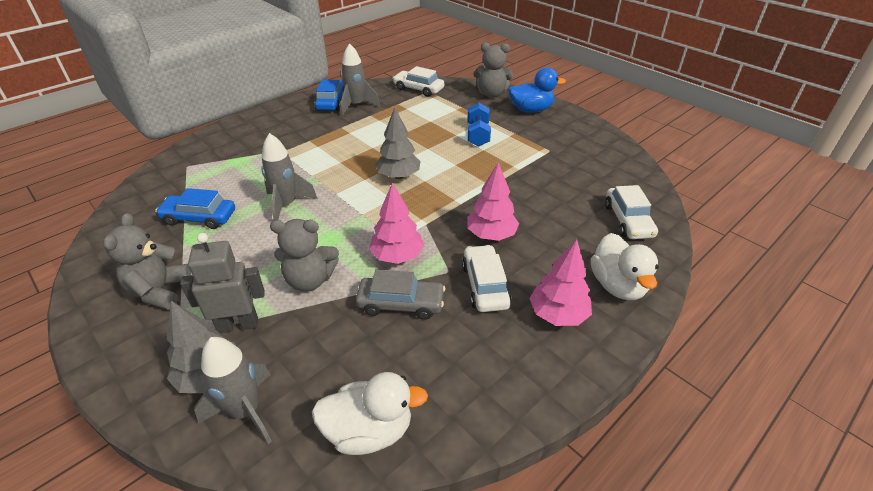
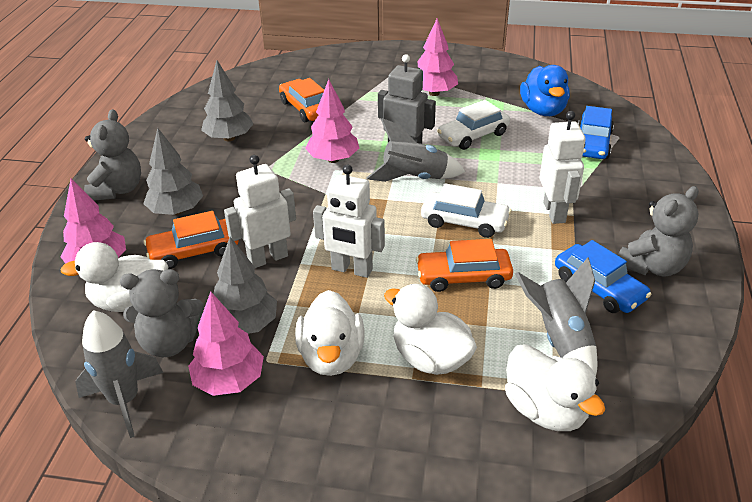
blue dumbbell: [468,103,491,147] = 1 -> none = 0
grey car: [356,270,445,320] = 1 -> none = 0
grey tree: [167,301,236,393] [375,108,421,179] = 2 -> [143,128,203,215] [201,60,254,141] [214,237,277,334] = 3
orange car: none = 0 -> [144,211,239,269] [279,78,324,122] [416,239,513,292] = 3
pink tree: [369,182,424,264] [467,162,519,241] [529,239,592,326] = 3 -> [61,179,126,264] [188,291,264,396] [305,79,359,163] [418,18,458,96] = 4
white car: [393,66,444,97] [462,245,511,312] [605,185,658,239] = 3 -> [421,183,511,238] [437,100,510,150] = 2
white duck: [312,372,428,455] [591,233,659,300] = 2 -> [61,242,168,312] [295,290,365,376] [384,284,477,375] [505,344,605,431] = 4
white robot: none = 0 -> [224,155,296,268] [313,164,385,278] [539,111,586,224] = 3

